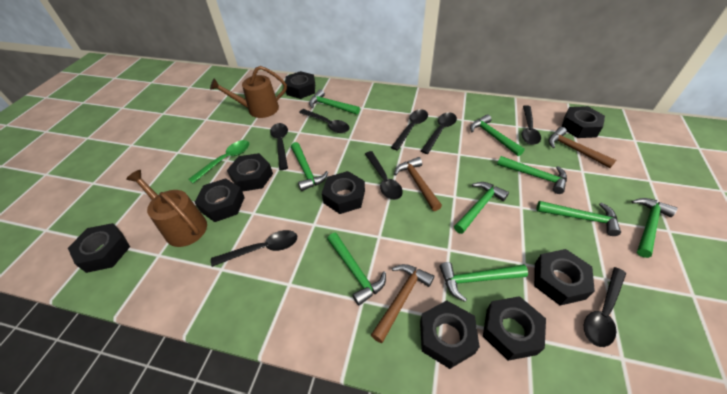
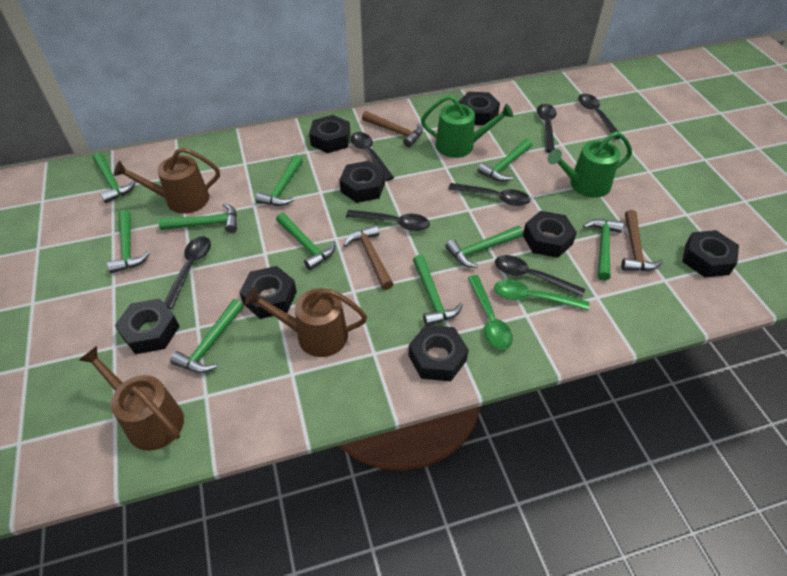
black nut: [68,223,130,273] [194,178,245,222] [227,153,273,192] [285,71,315,99] [322,171,365,214] [420,300,480,369] [483,296,546,361] [534,249,595,306] [561,106,605,138] = 9 -> [115,299,180,354] [239,266,297,319] [309,115,350,153] [340,161,385,203] [409,325,469,381] [458,92,500,125] [523,211,577,258] [682,230,739,277] = 8
black spoon: [211,230,297,267] [270,123,288,170] [299,109,350,133] [365,151,403,200] [391,109,428,151] [421,112,457,154] [522,105,541,145] [584,267,626,347] = 8 -> [164,237,211,309] [346,210,430,231] [350,132,394,181] [448,183,530,206] [495,255,585,297] [537,104,557,153] [578,94,620,139] = 7
brown watering can: [126,170,207,247] [210,66,287,118] = 2 -> [79,346,184,451] [113,147,220,214] [244,287,367,357] = 3
green hammer: [291,142,328,191] [309,89,360,115] [327,233,386,306] [440,262,528,302] [454,182,509,234] [470,114,525,156] [497,156,567,194] [537,201,621,236] [631,198,678,258] = 9 -> [93,152,136,203] [107,210,150,273] [159,203,237,233] [170,299,244,373] [256,155,303,206] [276,213,335,270] [413,255,463,325] [445,226,523,268] [477,138,532,182] [583,219,624,281] = 10
green spoon: [188,140,249,183] = 1 -> [468,275,513,350] [494,279,589,311] = 2
green watering can: none = 0 -> [421,95,513,158] [548,131,632,198] = 2

